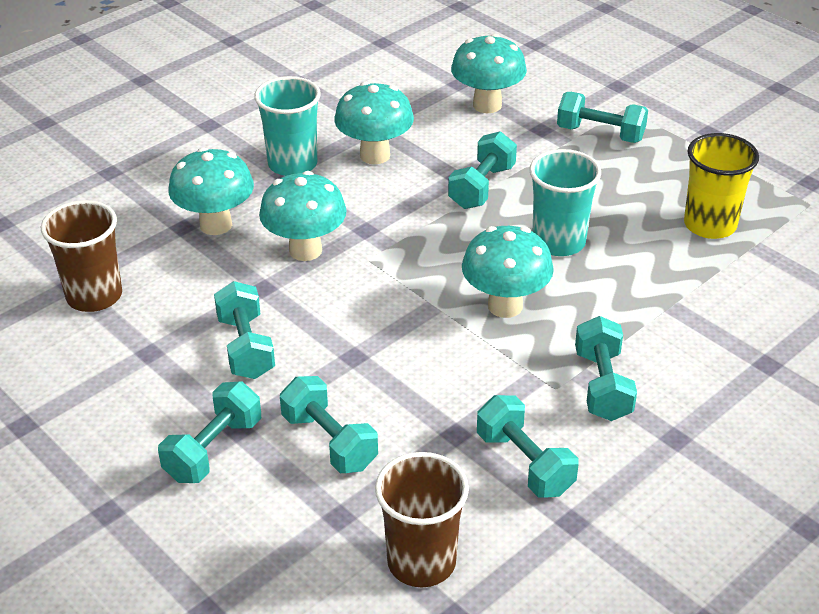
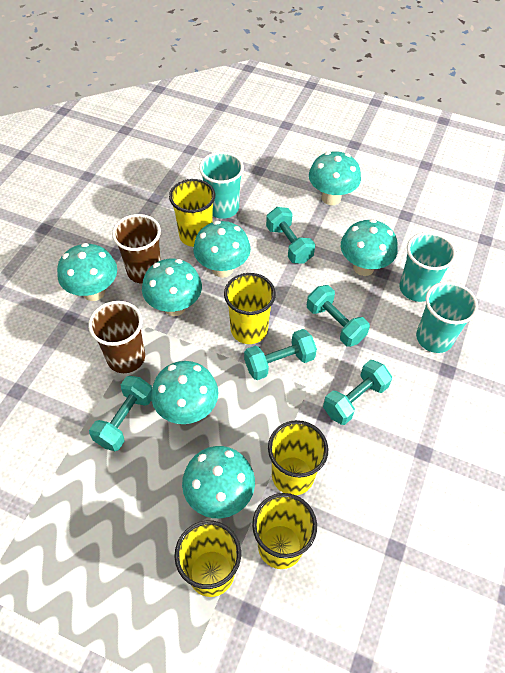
turquoise cup: [254,76,321,176] [529,149,601,256] = 2 -> [199,152,244,219] [399,232,456,302] [416,282,478,353] = 3
turquoise dumbbell: [158,382,261,483] [214,281,275,379] [280,376,378,473] [448,131,517,209] [477,395,579,498] [557,92,648,143] [575,316,637,421] = 7 -> [89,376,152,451] [244,329,317,380] [266,207,315,264] [307,285,370,347] [323,360,392,425] = 5
turquoise mushroom: [168,147,254,235] [259,171,346,261] [334,82,414,165] [451,34,527,113] [462,226,554,318] = 5 -> [57,243,117,301] [142,259,202,316] [151,361,218,424] [182,446,255,518] [193,221,251,278] [309,151,361,205] [341,219,398,276] = 7
yellow cup: [684,133,759,239] = 1 -> [169,179,215,247] [174,520,241,597] [224,273,276,344] [252,493,317,569] [268,420,328,495] = 5

